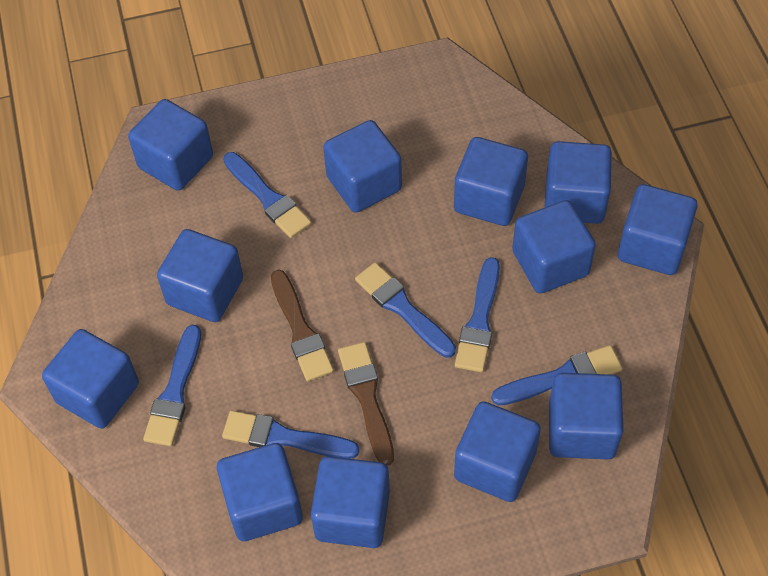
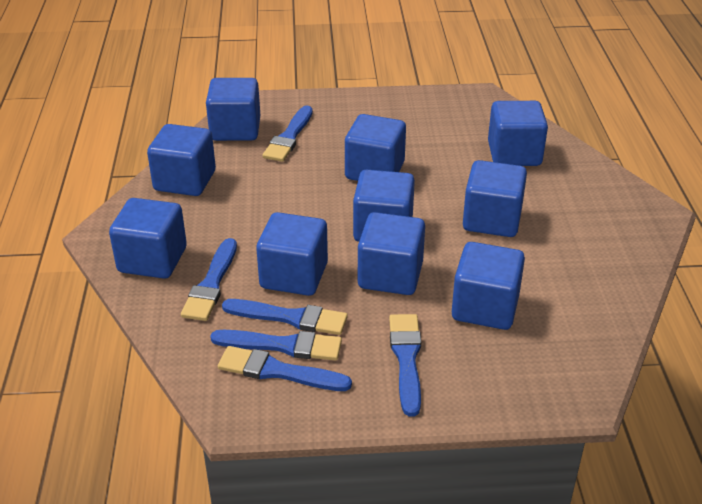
blue cube: [42,329,139,429] [128,99,213,191] [157,229,243,322] [217,443,303,541] [311,456,390,548] [323,120,402,213] [454,137,528,226] [454,401,541,502] [512,200,596,294] [544,141,612,224] [549,373,624,459] [618,184,698,275] = 12 -> [109,198,187,279] [147,124,216,196] [206,78,260,141] [256,212,328,296] [345,114,406,181] [353,170,415,242] [358,212,425,295] [452,242,525,330] [463,160,527,237] [488,101,548,166] = 10
brown brush: [271,270,334,382] [338,342,394,465] = 2 -> none = 0

